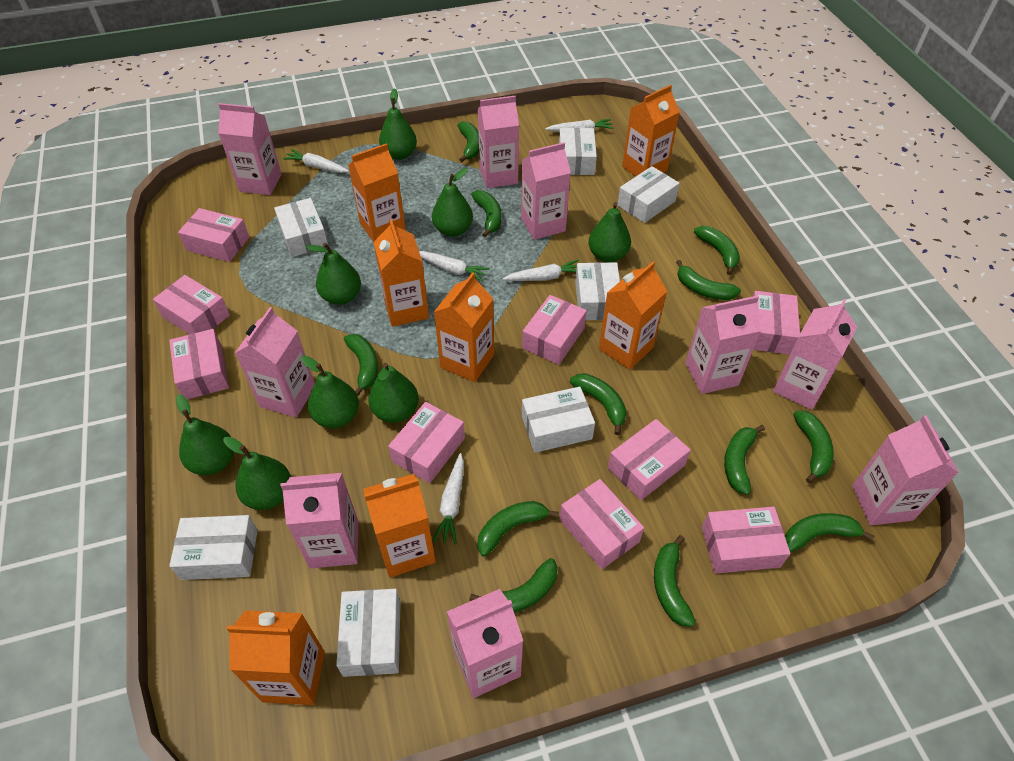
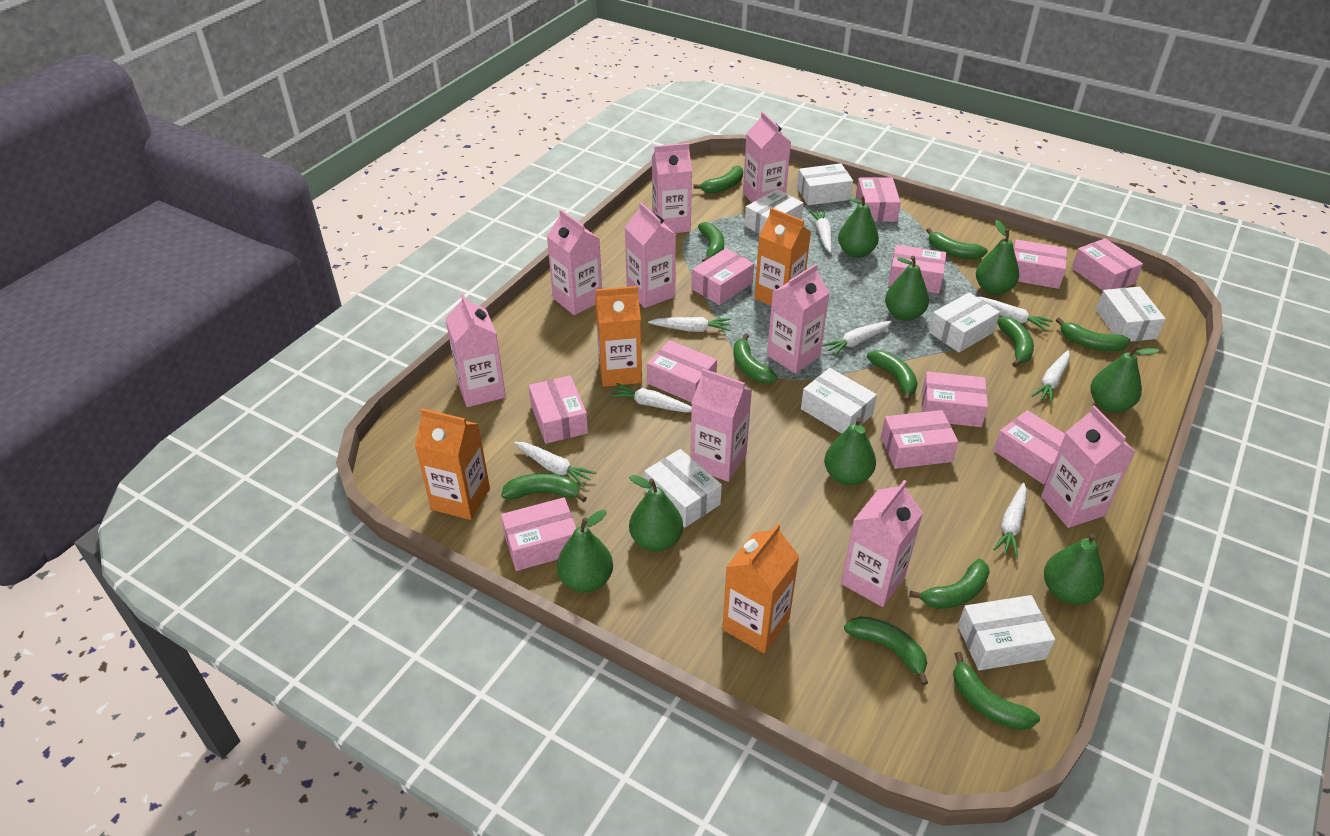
green banana: [344,334,378,397] [457,121,479,162] [469,558,558,613] [471,190,502,238] [477,501,559,557] [570,373,627,435] [654,535,695,627] [676,260,741,300] [694,226,740,275] [724,425,765,495] [785,513,874,552] [793,411,834,484] = 12 -> [501,473,587,502] [693,166,743,193] [698,222,724,262] [734,333,778,384] [844,616,928,686] [867,350,918,402] [909,559,990,609] [926,228,988,259] [953,652,1040,730] [997,316,1034,367] [1056,317,1130,351] = 11
orange carton: [227,610,325,705] [348,143,406,242] [363,474,436,577] [373,219,429,327] [434,272,494,382] [599,262,667,370] [622,85,680,177] = 7 -> [415,408,490,520] [595,286,642,387] [722,523,799,654] [754,208,811,306] = 4
pink box: [153,275,230,334] [169,329,229,399] [178,208,249,262] [388,402,465,483] [522,295,587,365] [560,479,644,569] [608,419,691,500] [702,506,790,574] [753,291,800,355] = 9 -> [501,497,577,571] [529,375,588,444] [647,340,717,403] [691,248,754,305] [856,177,901,222] [881,410,958,469] [888,245,946,294] [922,371,988,427] [994,410,1065,485] [1013,239,1067,289] [1072,238,1143,290] = 11
white carrot: [283,149,349,173] [419,251,490,281] [432,453,464,544] [503,259,579,281] [545,119,614,132] = 5 -> [514,442,596,487] [609,383,692,412] [648,317,730,332] [809,210,832,253] [822,321,892,356] [977,297,1053,331] [993,483,1027,558] [1032,350,1070,404] = 8

